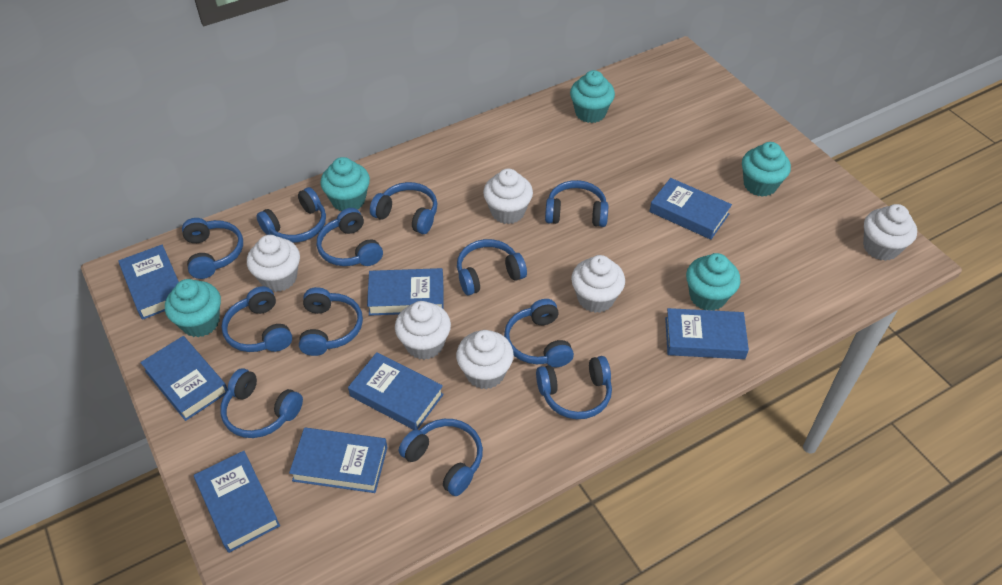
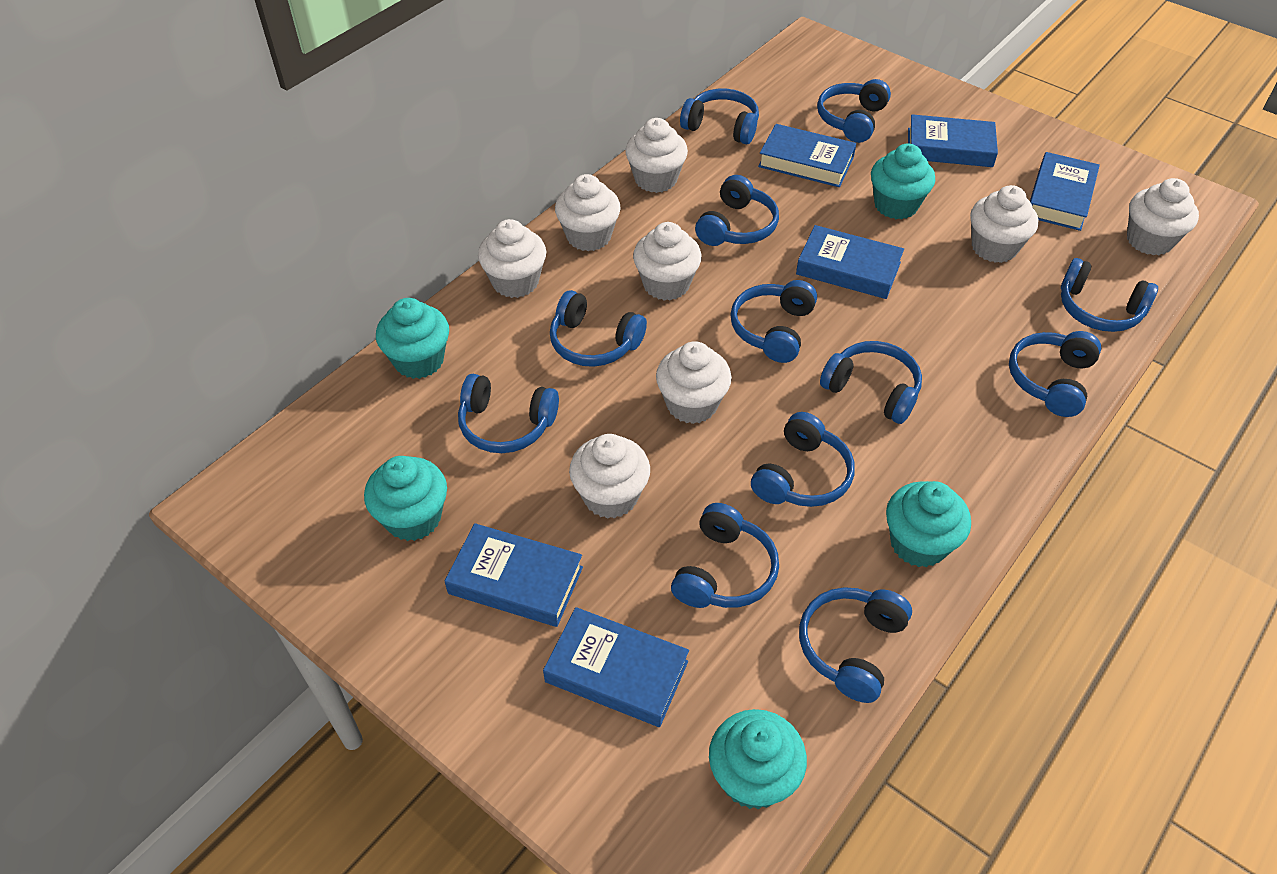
blue book: [118,245,179,320] [140,336,228,421] [194,451,280,553] [289,427,387,493] [348,352,444,430] [367,268,444,316] [649,178,732,240] [665,308,749,359] = 8 -> [445,523,583,627] [543,607,689,727] [758,124,856,187] [796,225,904,299] [908,114,998,167] [1030,152,1100,231] = 6
white cupcake: [247,235,300,292] [395,301,451,360] [456,330,514,389] [483,169,533,224] [571,255,625,313] [863,204,917,261] = 6 -> [478,219,546,298] [555,174,621,251] [569,434,650,519] [625,118,688,193] [633,222,702,301] [656,341,732,424] [970,185,1038,263] [1127,178,1199,255] = 8

